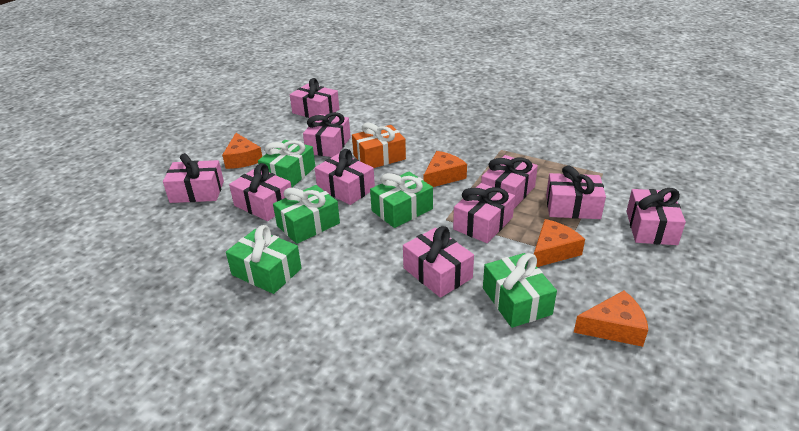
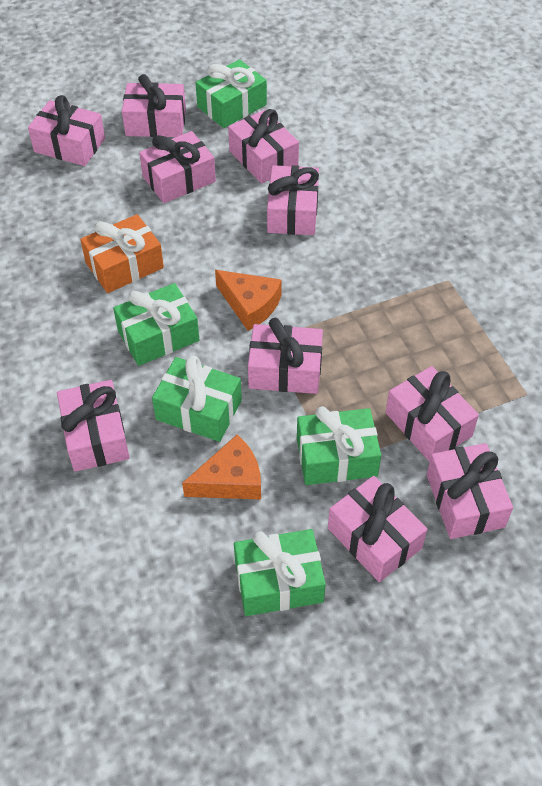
orange cheese: [222,133,262,169] [424,151,467,187] [534,219,585,267] [574,291,648,347] = 4 -> [182,435,261,500] [215,270,281,331] = 2

